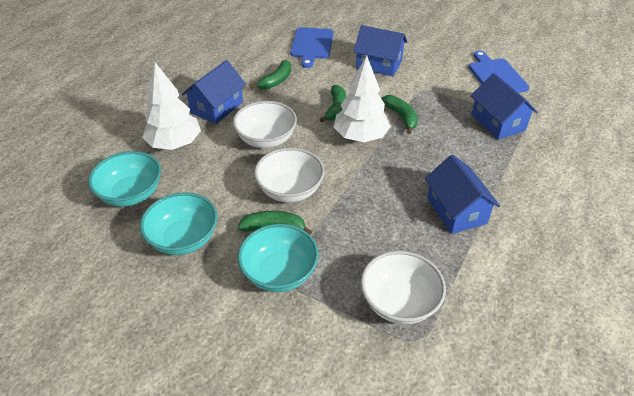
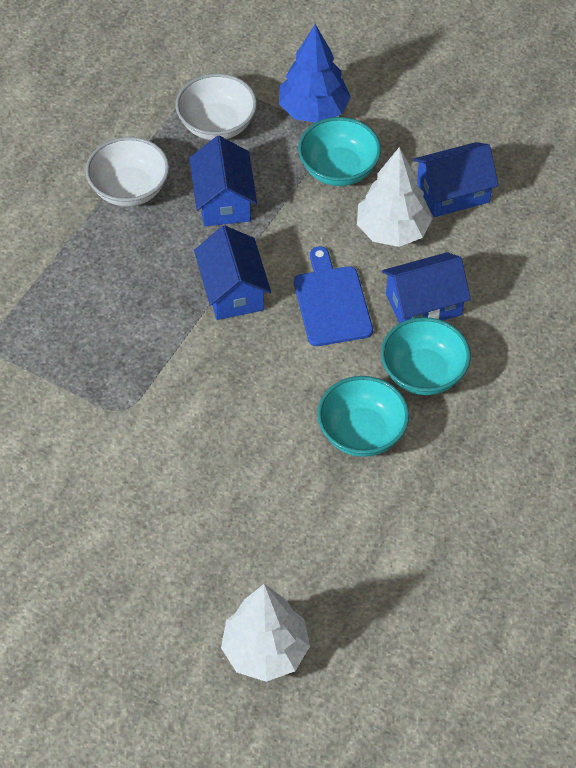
blue cutting board: [290,27,334,68] [469,51,529,93] = 2 -> [294,246,373,346] = 1
blue tree: none = 0 -> [279,24,351,123] = 1
green banana: [238,211,312,235] [250,60,291,90] [319,85,346,123] [381,95,418,134] = 4 -> none = 0
white bowl: [233,101,297,148] [254,148,325,203] [361,251,446,324] = 3 -> [85,137,169,207] [175,73,257,140] = 2

